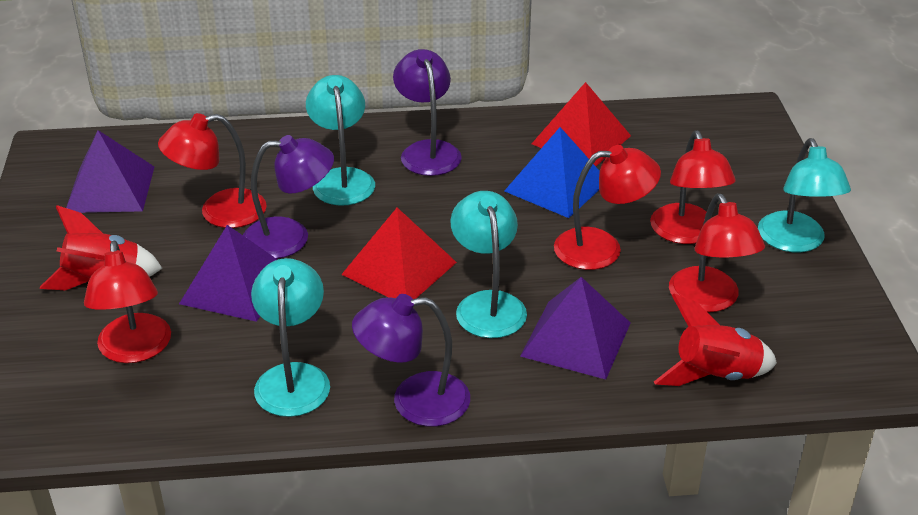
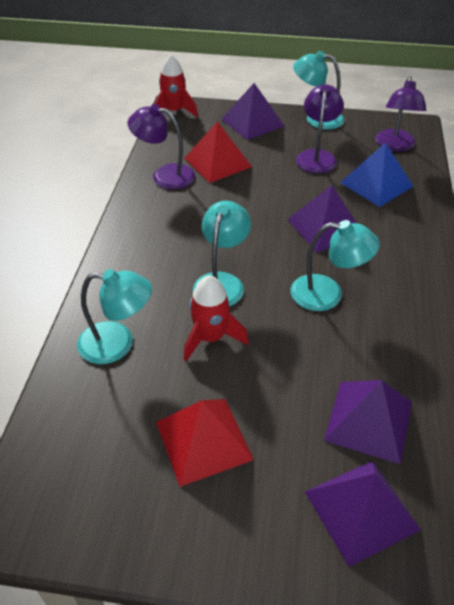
purple pyramid: [66,130,154,213] [179,225,278,322] [520,277,631,380] = 3 -> [221,83,284,140] [287,185,356,253] [305,460,421,567] [324,380,412,464] = 4
red lamp: [84,241,171,363] [158,113,267,228] [554,145,661,270] [650,130,736,244] [669,193,765,312] = 5 -> none = 0

